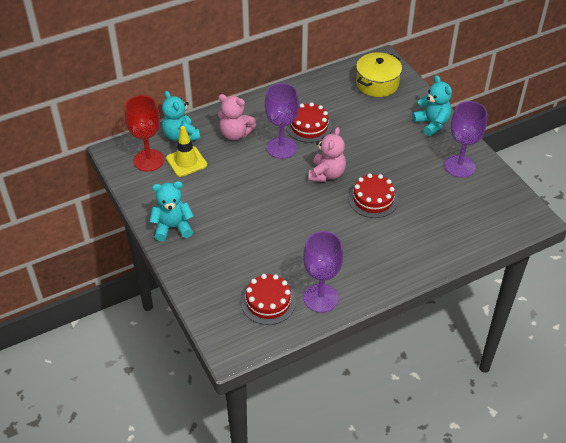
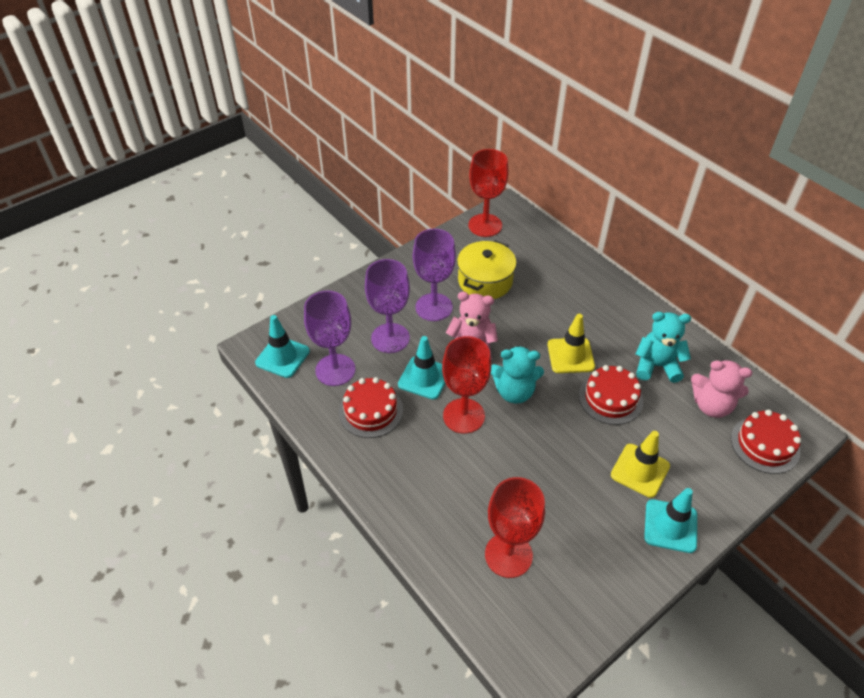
red goblet: [125,95,164,172] = 1 -> [442,336,491,434] [468,149,508,237] [485,477,545,578] = 3
turquoise teddy bear: [150,181,194,241] [162,91,200,141] [412,75,452,136] = 3 -> [491,346,544,404] [636,312,691,383] = 2
turquoise traffic cone: none = 0 -> [255,315,310,378] [398,336,445,399] [644,488,697,553] = 3
yellow traffic cone: [166,126,207,177] = 1 -> [548,314,595,373] [611,431,670,498] = 2

